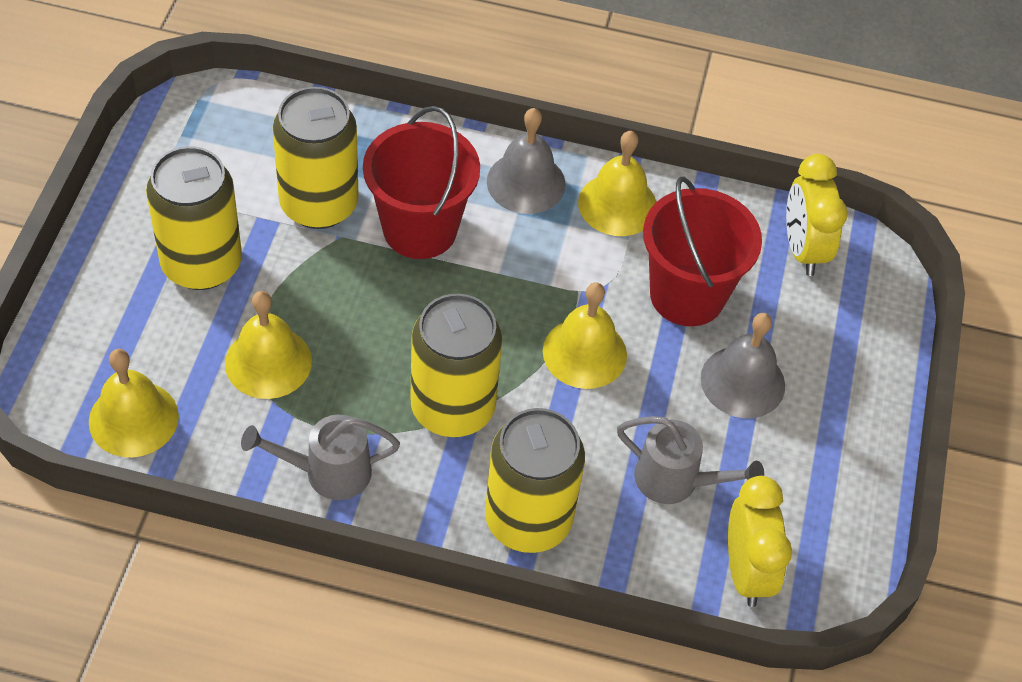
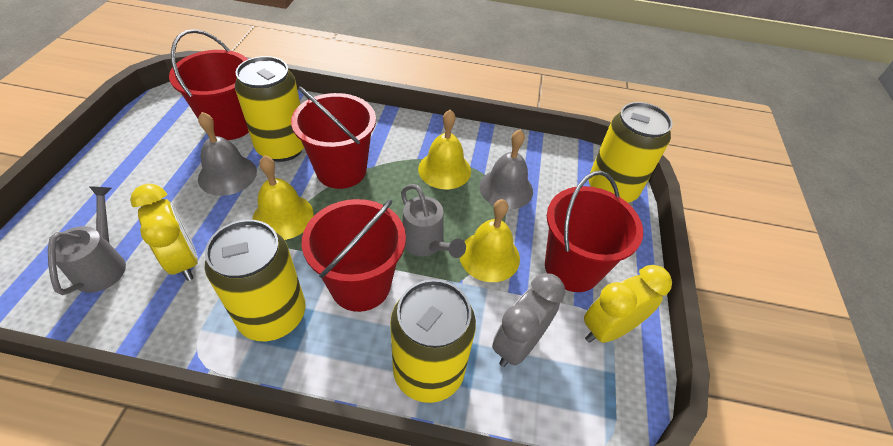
grey clock: none = 0 -> [492,273,565,367] = 1
red bucket: [363,106,480,259] [643,177,762,326] = 2 -> [169,29,249,140] [291,87,376,189] [302,199,406,312] [545,170,643,292] = 4
yellow bell: [89,349,179,457] [225,291,312,399] [543,282,627,389] [578,131,657,236] = 4 -> [253,155,314,240] [418,110,471,189] [460,199,520,282] = 3

